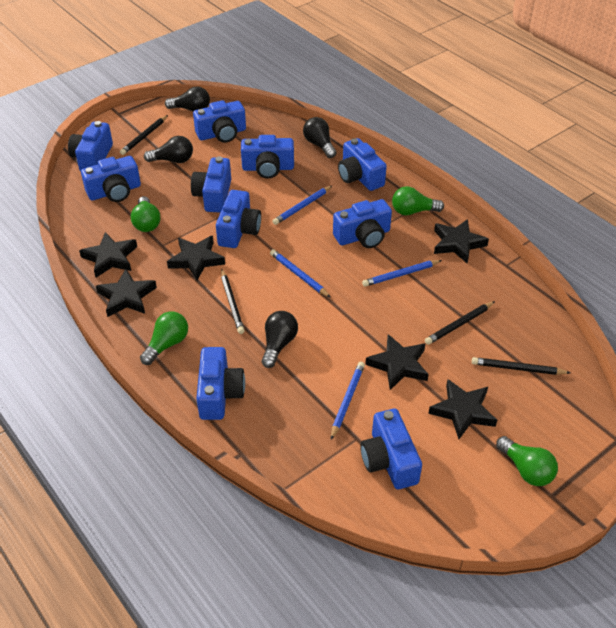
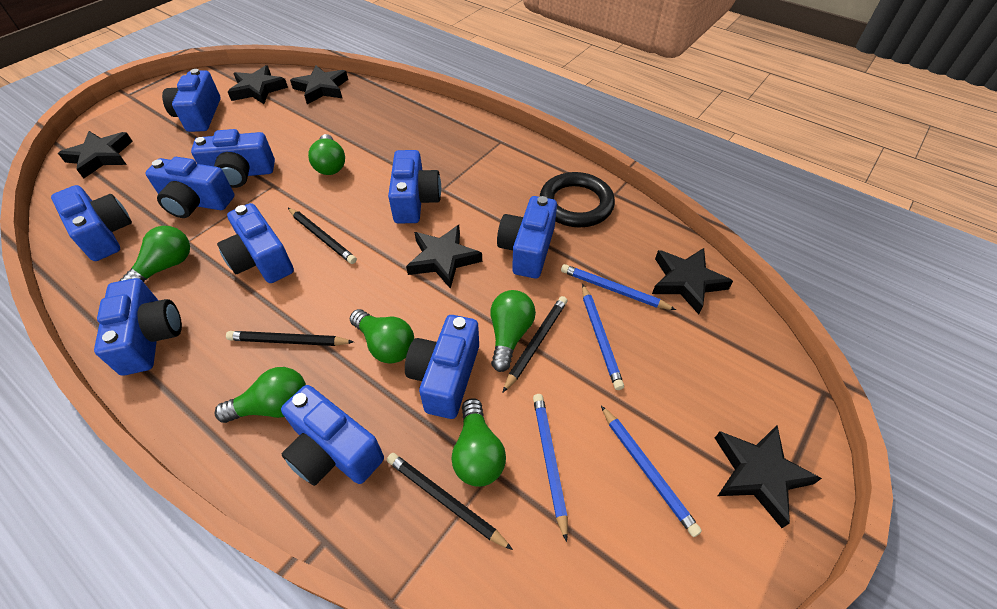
black light bulb: [144,136,193,163] [165,86,210,111] [262,311,298,368] [303,117,336,158] = 4 -> none = 0
black ring: none = 0 -> [540,172,615,228] = 1
green light bulb: [131,196,160,232] [140,311,188,365] [392,186,444,216] [496,436,558,486] = 4 -> [119,226,190,282] [215,367,306,423] [308,134,345,175] [350,309,414,363] [452,398,506,487] [491,290,536,372] = 6

